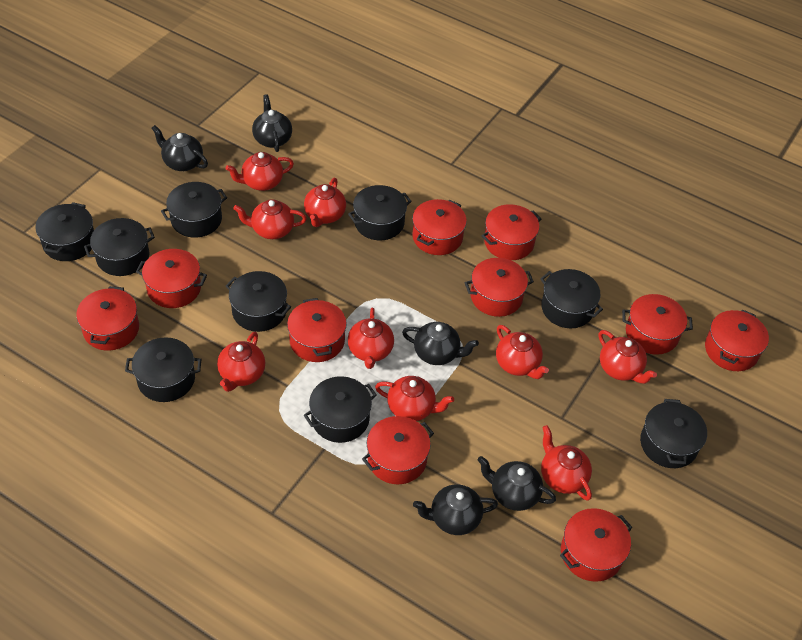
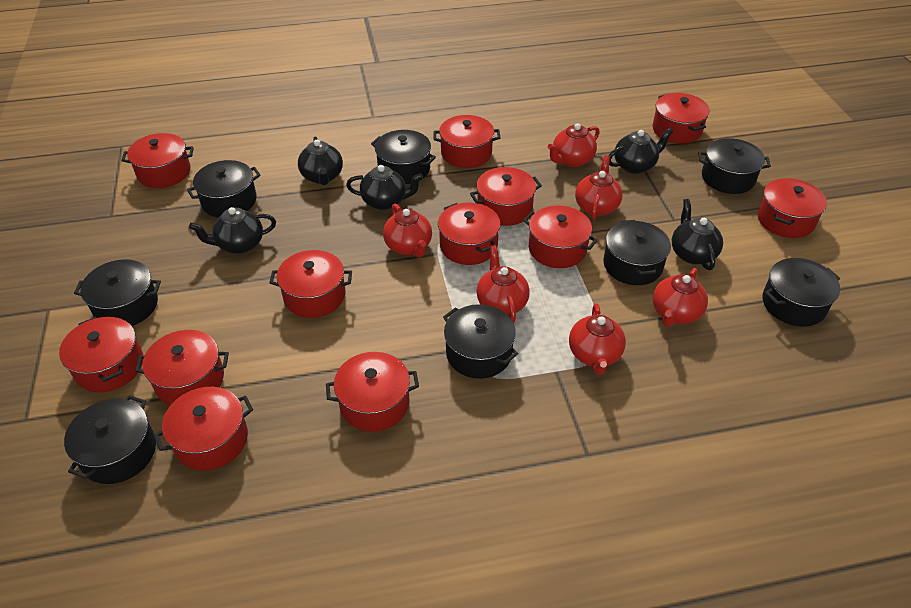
black pot: [36,202,94,261] [84,218,155,276] [125,337,202,402] [161,182,227,238] [226,271,291,332] [304,376,377,443] [348,185,412,240] [540,269,603,328] [640,399,707,468] = 9 -> [64,395,156,484] [74,259,161,326] [187,160,261,218] [371,130,436,184] [443,304,518,379] [603,220,671,285] [698,138,771,194] [763,258,840,327] = 8
red pot: [76,286,139,351] [136,249,207,308] [287,298,347,362] [362,416,434,484] [412,199,467,255] [465,258,534,317] [482,204,541,260] [560,508,633,582] [622,294,693,355] [705,309,769,371] = 10 -> [59,317,143,392] [121,133,194,188] [135,330,229,405] [154,387,253,471] [269,250,352,318] [326,352,419,432] [433,115,500,168] [438,202,501,265] [470,167,542,226] [523,205,598,268] [652,93,710,144] [758,178,827,238] = 12
red teapot: [217,332,265,392] [225,152,294,191] [233,199,307,239] [304,178,346,227] [348,308,394,369] [375,376,454,421] [496,325,549,379] [541,425,592,501] [599,330,657,384] = 9 -> [383,204,432,258] [477,245,530,323] [548,123,600,167] [569,303,626,375] [575,155,623,220] [653,268,708,327] = 6

